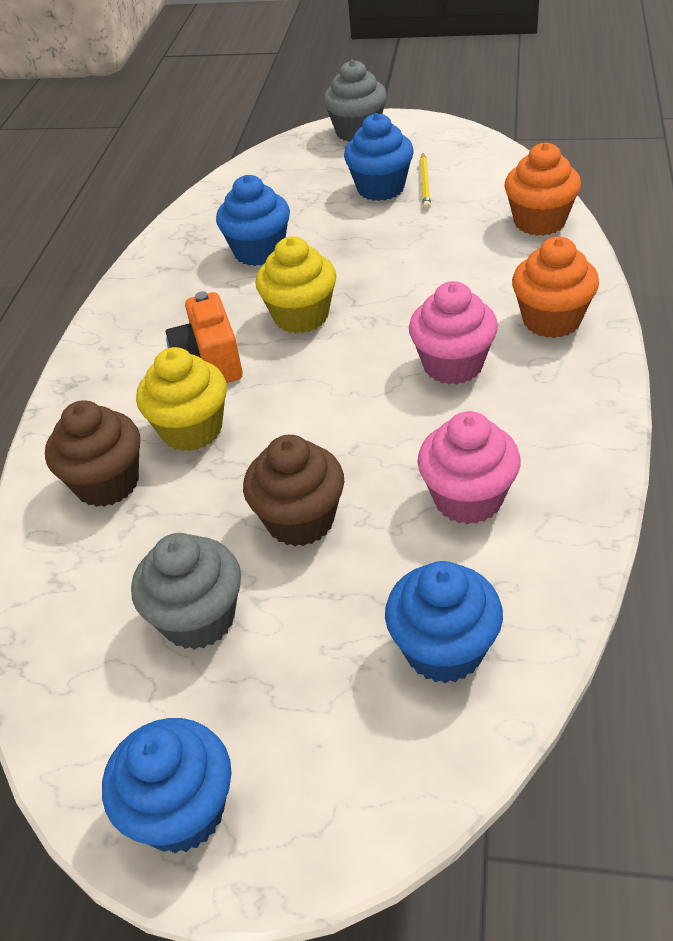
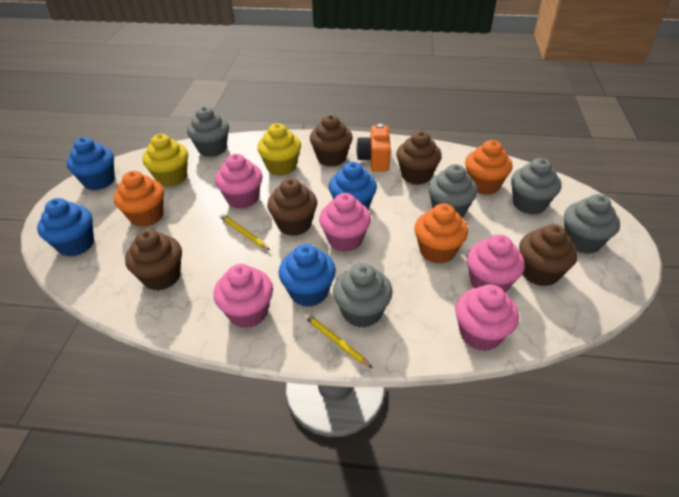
brown cupcake: [45,400,140,507] [243,435,344,546] = 2 -> [125,229,182,291] [267,178,317,236] [310,115,353,167] [396,131,442,185] [519,224,578,286] = 5
grey cupcake: [131,533,241,650] [323,60,387,142] = 2 -> [187,106,229,157] [333,263,393,328] [428,164,478,218] [511,158,561,215] [564,194,620,254] = 5
orange cupcake: [504,142,581,236] [512,237,599,338] = 2 -> [114,171,164,227] [414,203,468,264] [465,140,512,195] = 3
pink cupcake: [409,281,498,385] [417,411,521,524] = 2 -> [214,264,273,328] [215,154,262,209] [319,193,371,252] [455,284,519,351] [467,234,525,293] = 5
yellow pencil: [420,153,431,210] = 1 -> [220,214,270,250] [304,313,372,368] = 2

